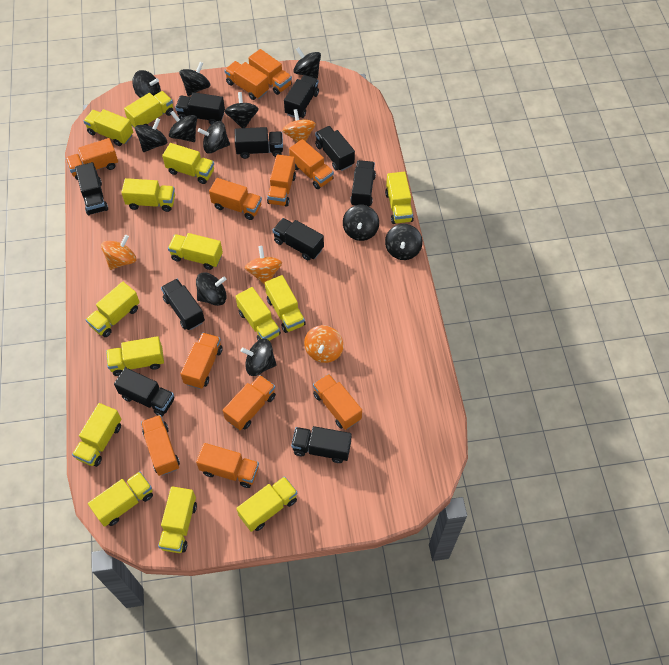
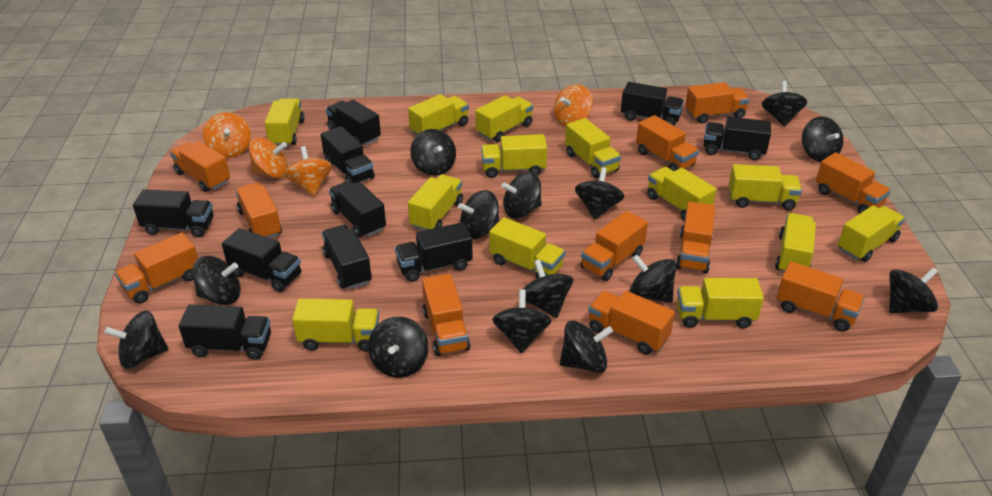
black spinning top: [132,70,161,98] [135,118,167,152] [169,111,197,142] [179,62,211,96] [196,272,227,306] [198,121,230,154] [225,92,259,128] [241,339,277,376] [293,47,321,79] [343,205,379,241] [385,224,423,260] = 11 -> [104,311,169,369] [192,256,241,305] [368,316,429,378] [410,129,456,176] [458,190,499,239] [492,290,552,353] [501,172,542,218] [523,259,573,318] [560,320,613,373] [575,167,625,220] [630,255,676,303] [762,81,807,126] [802,116,843,162] [889,267,938,313] = 14
yellow truck: [72,403,121,467] [84,109,133,146] [86,281,140,337] [88,471,153,527] [106,336,164,376] [121,178,175,212] [124,91,174,128] [158,486,197,553] [162,143,214,184] [168,233,223,270] [235,287,281,341] [236,476,297,532] [265,275,306,333] [385,172,414,224] = 14 -> [265,98,305,146] [292,299,379,352] [408,94,469,136] [408,175,463,231] [475,95,533,142] [481,134,547,178] [489,217,565,279] [565,118,621,178] [647,167,717,221] [677,278,764,328] [729,164,802,210] [775,213,816,273] [838,205,905,262] = 13

